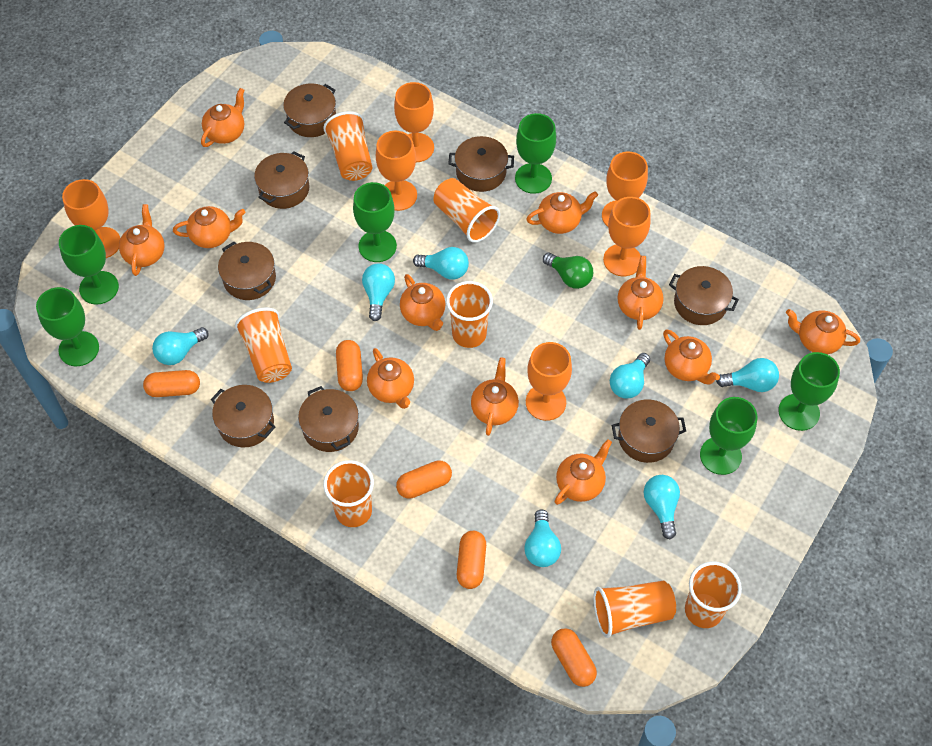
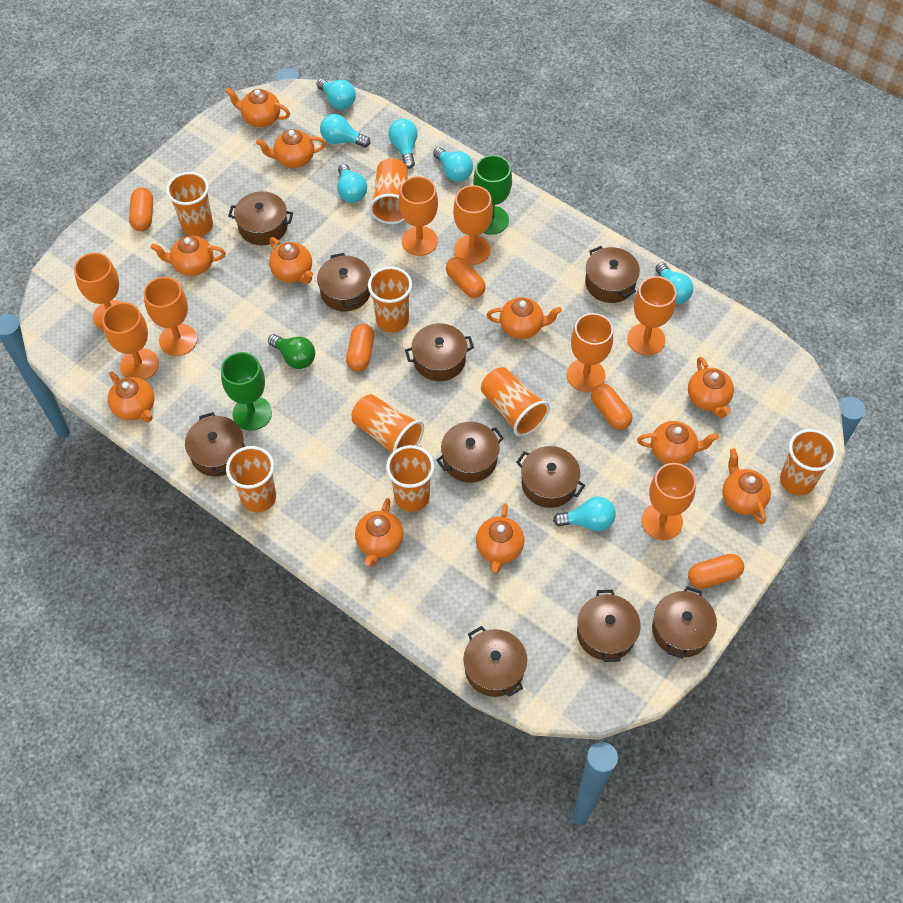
brown pot: [211,385,276,447] [218,242,276,300] [254,151,309,209] [283,83,336,137] [298,386,359,452] [448,136,514,192] [612,400,686,463] [669,266,739,325] = 8 -> [185,412,245,477] [228,191,293,245] [317,253,371,312] [405,323,474,381] [436,422,504,483] [463,626,527,697] [516,446,585,508] [577,590,641,662] [585,246,640,303] [652,586,717,659] = 10
green goblet: [36,287,99,366] [59,225,119,305] [353,182,397,262] [515,113,556,194] [700,397,757,475] [778,352,840,431] = 6 -> [221,352,272,431] [473,155,512,235] = 2
orange cup: [235,307,292,383] [323,111,372,181] [323,460,374,527] [433,178,500,243] [446,281,493,348] [593,581,676,638] [685,562,742,628] = 7 -> [166,172,213,237] [226,446,276,512] [352,394,424,453] [368,266,412,332] [370,159,408,224] [386,445,434,512] [481,367,550,436] [780,429,837,495] = 8
orange goblet: [62,179,120,258] [376,131,417,211] [394,82,434,162] [526,342,572,421] [602,152,648,227] [603,197,651,276] = 6 -> [74,253,122,331] [102,302,159,380] [144,277,197,356] [399,176,438,256] [453,185,493,265] [567,313,613,392] [627,276,677,355] [642,463,696,540] = 8

